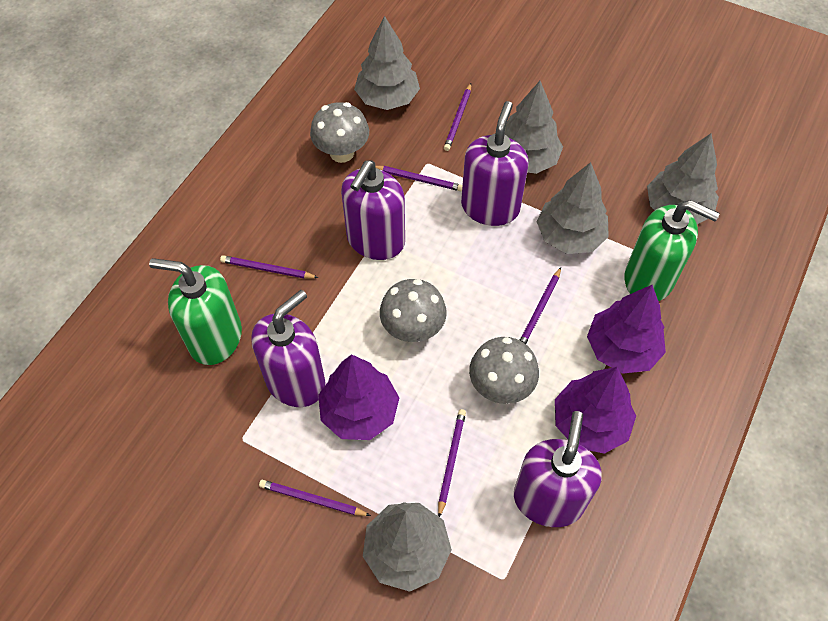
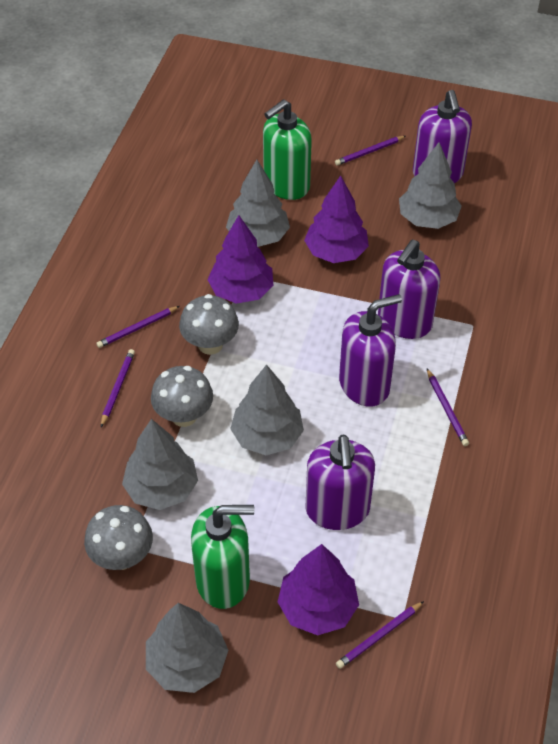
purple pencil: [220,255,319,279] [259,480,371,516] [376,166,462,191] [438,409,466,517] [444,83,471,151] [520,267,561,344] = 6 -> [96,306,180,348] [101,349,135,427] [335,136,406,166] [336,601,424,669] [427,369,469,446] = 5

